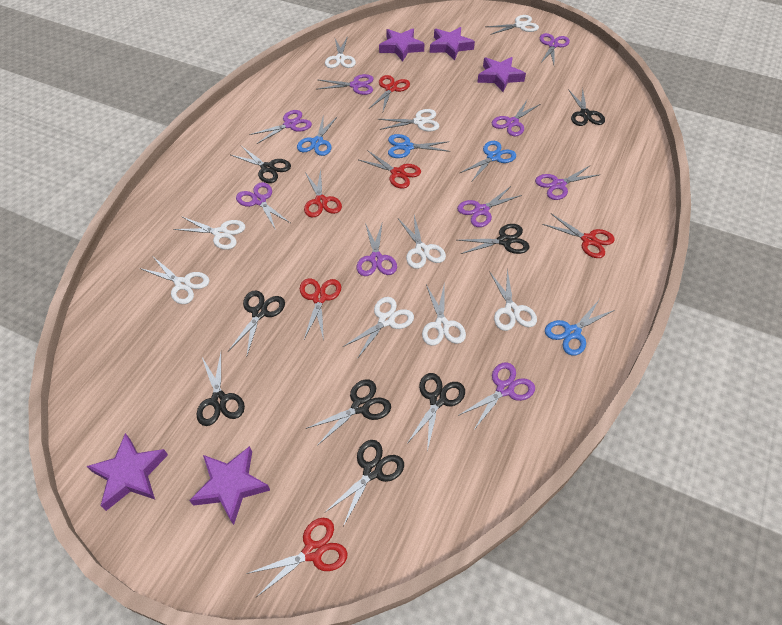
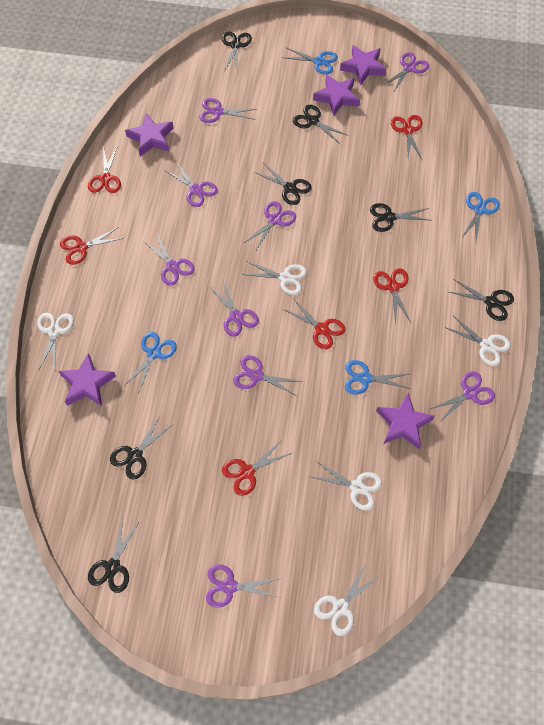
black scissors: [196,353,245,426] [228,290,285,355] [231,146,291,183] [306,379,391,446] [324,440,404,526] [408,373,465,452] [458,224,530,254] [568,88,605,126] = 8 -> [88,517,140,593] [110,416,172,480] [222,31,252,71] [254,162,312,205] [293,105,349,144] [370,203,429,232] [449,279,514,321] = 7
white scissors: [139,257,210,304] [173,216,245,250] [325,36,356,68] [343,297,414,359] [378,109,440,132] [398,215,446,269] [422,285,466,346] [486,15,539,35] [489,269,537,331] = 9 -> [37,313,74,372] [242,261,307,295] [312,461,382,511] [314,562,379,636] [444,316,511,366] = 5

